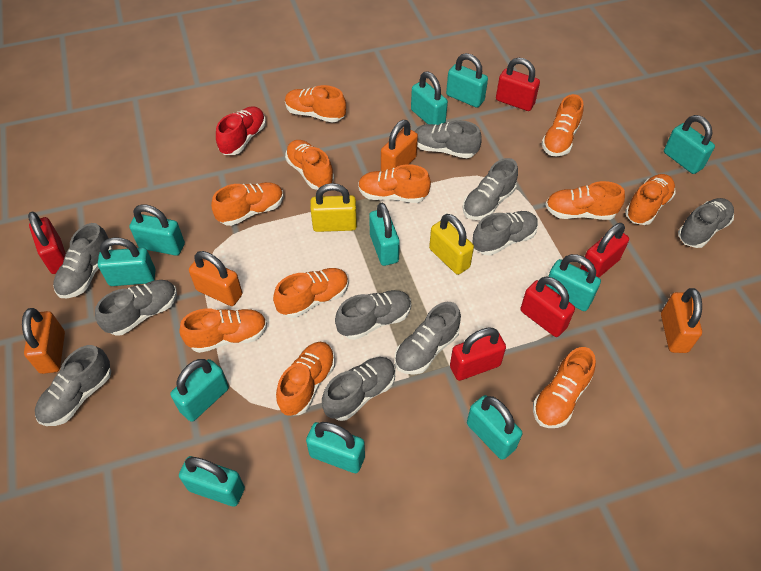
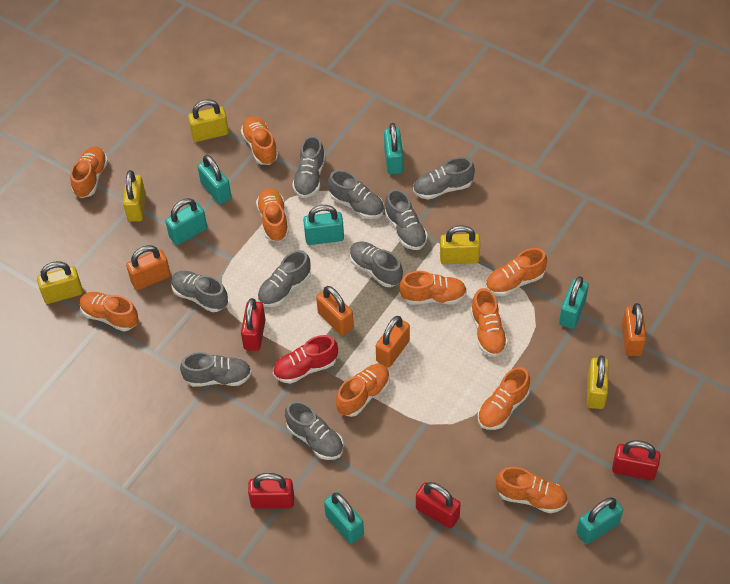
grey shoe: [35,345,111,426] [53,223,112,298] [95,280,177,336] [322,357,395,421] [335,290,411,340] [395,302,461,375] [415,120,482,158] [463,158,518,220] [473,211,538,256] [678,198,734,248] = 10 -> [171,271,228,312] [180,352,252,387] [257,250,311,307] [285,401,344,460] [292,136,325,198] [328,170,384,219] [350,241,403,287] [385,189,428,250] [413,157,475,200] = 9
orange shoe: [179,309,267,353] [211,182,284,226] [273,268,349,318] [276,342,335,416] [285,85,346,123] [285,140,334,190] [358,164,431,203] [533,347,596,428] [542,94,583,156] [546,181,625,220] [625,174,676,225] = 11 -> [70,146,108,198] [80,292,139,331] [241,117,278,165] [256,188,289,242] [336,364,390,417] [399,271,467,305] [471,288,508,357] [477,367,530,430] [485,248,547,296] [496,467,568,513] = 10
red padlock: [28,212,66,274] [450,328,506,381] [496,58,540,111] [520,277,575,337] [580,223,629,277] = 5 -> [241,298,266,351] [248,473,294,509] [416,482,461,529] [612,440,660,481] = 4
turquoise padlock: [98,237,156,286] [129,204,185,256] [170,359,229,422] [179,456,245,507] [306,422,365,473] [369,203,400,266] [411,72,448,125] [446,53,488,108] [467,395,522,460] [546,254,601,311] [664,115,715,174] = 11 -> [165,198,207,245] [198,155,232,205] [303,205,344,245] [324,492,364,544] [384,123,403,174] [559,276,589,329] [576,497,623,544] = 7
yellow padlock: [310,183,357,232] [429,214,474,275] = 2 -> [37,261,83,304] [123,170,146,222] [188,99,229,142] [440,225,480,264] [587,355,609,409] = 5

